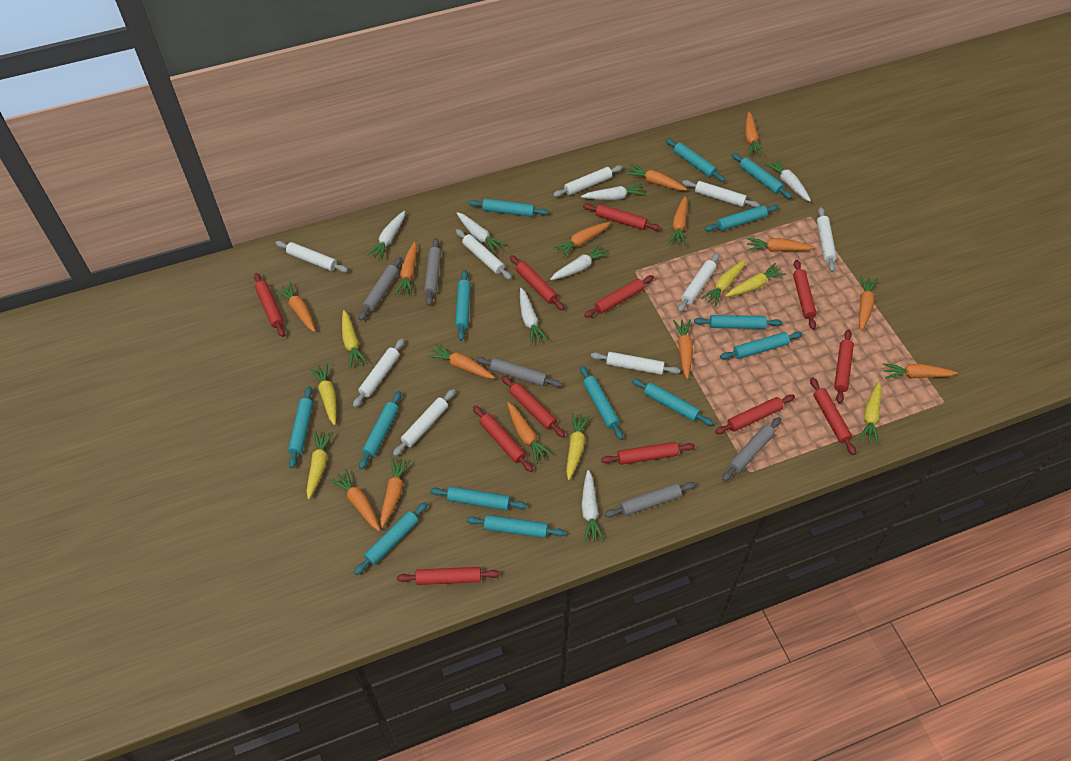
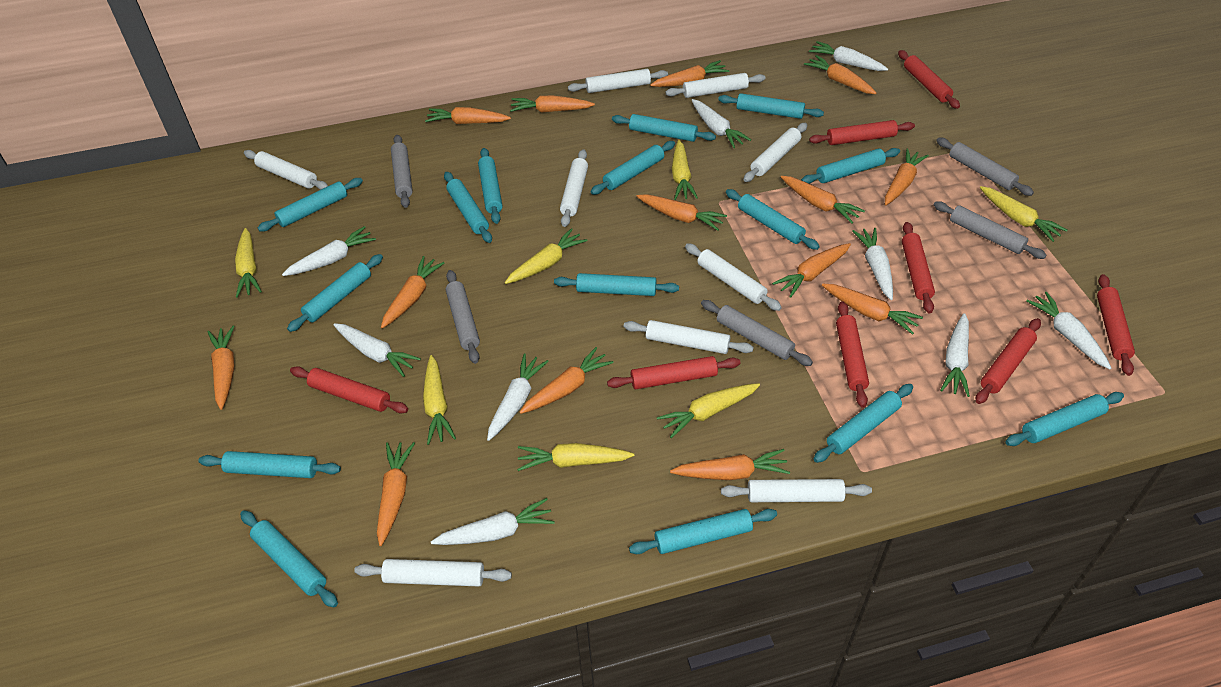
red rolling pin: [254,273,285,337] [397,567,500,585] [473,406,533,472] [502,376,565,437] [510,255,565,310] [583,203,661,231] [584,275,654,318] [601,442,695,465] [715,394,795,434] [793,260,817,329] [810,377,856,455] [834,329,854,403] = 12 -> [290,366,408,413] [607,356,741,389] [809,120,915,145] [836,301,869,408] [898,50,960,109] [902,222,935,314] [976,318,1041,404] [1097,274,1135,376] = 8
turquoise rolling pin: [288,386,313,468] [354,502,428,575] [359,391,401,469] [430,486,527,510] [455,270,471,341] [466,515,565,538] [468,199,549,217] [580,366,623,440] [632,378,713,426] [666,138,725,182] [694,315,782,329] [705,205,779,232] [720,332,802,360] [732,153,792,199] = 14 -> [198,451,341,478] [240,510,338,608] [258,178,363,232] [287,254,383,332] [444,172,492,243] [478,148,503,224] [554,273,679,296] [591,141,675,195] [612,114,716,142] [629,509,777,554] [718,93,824,119] [726,189,820,250] [801,148,900,184] [814,384,913,463] [1006,392,1124,446] = 15
white carrot: [367,211,405,260] [457,212,506,254] [520,288,548,345] [550,244,610,280] [581,183,646,200] [582,470,604,542] [765,158,811,202] = 7 -> [282,226,376,276] [333,323,421,377] [431,498,555,545] [487,354,549,441] [692,99,751,148] [809,41,888,71] [852,228,893,300] [940,313,970,397] [1026,292,1111,369] = 9

